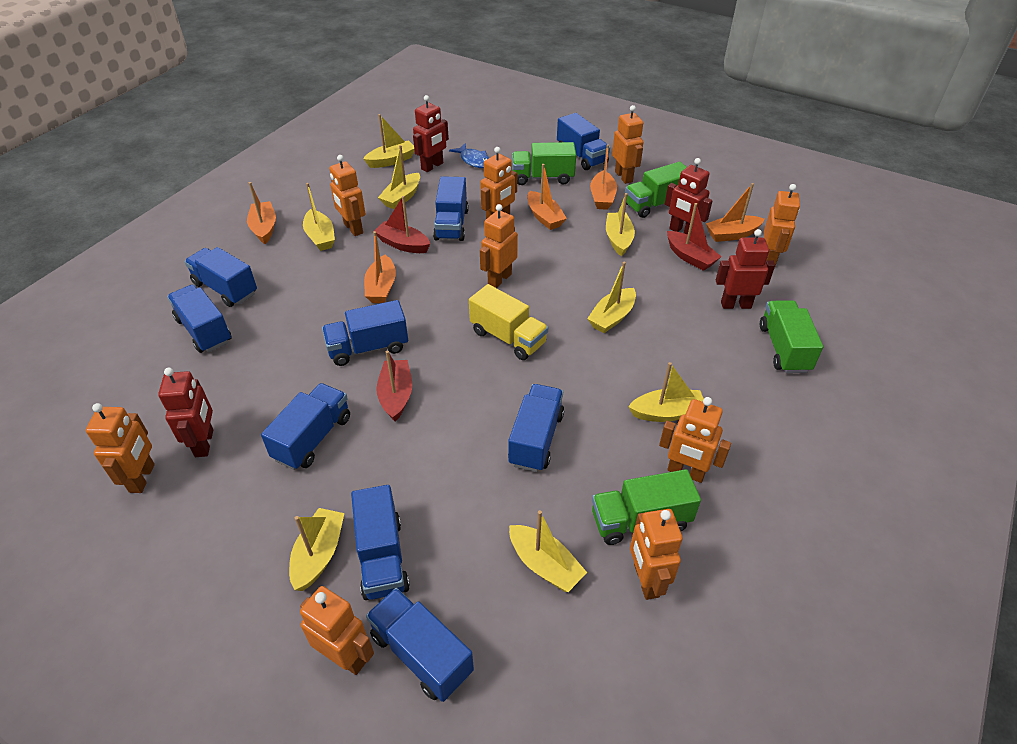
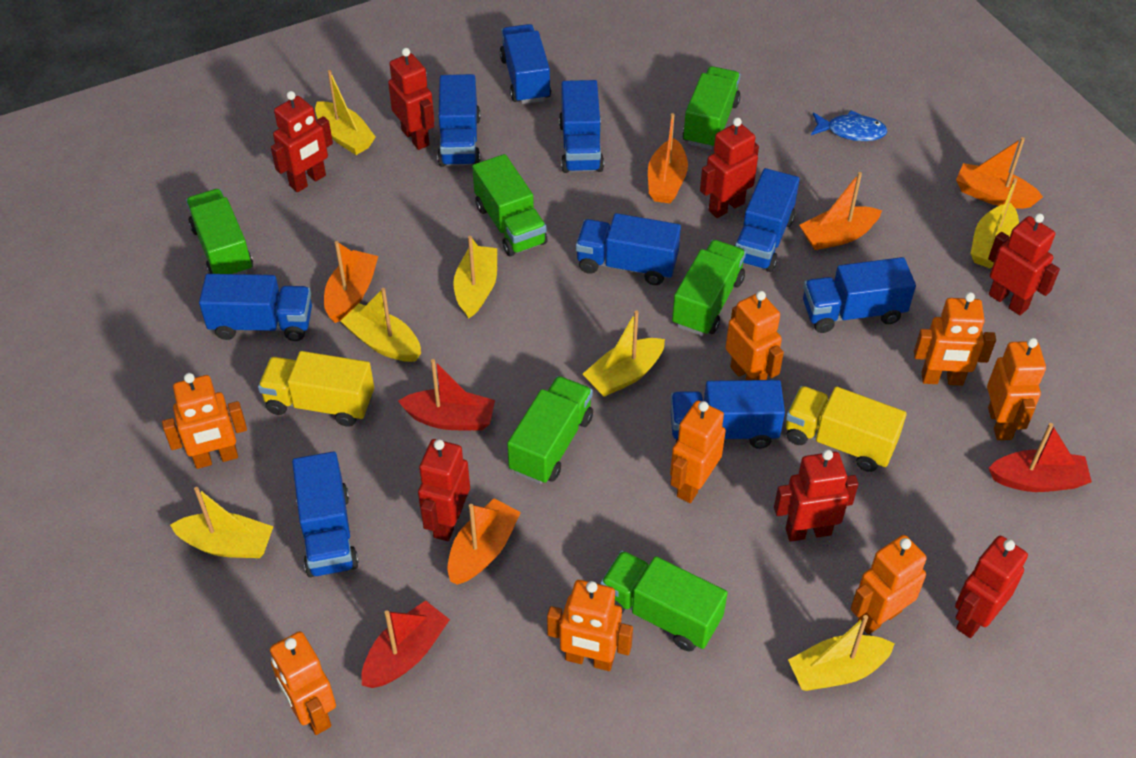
green truck: [512,142,576,185] [592,469,701,545] [625,162,687,218] [760,300,823,373] = 4 -> [186,189,253,274] [472,154,548,256] [507,376,593,484] [600,550,728,652] [672,240,746,336] [683,66,741,149] = 6
orange robot: [85,403,155,493] [300,586,374,675] [329,155,366,236] [480,147,517,219] [480,204,518,288] [612,105,644,184] [630,509,683,600] [659,397,731,483] [764,184,800,266] = 9 -> [162,373,247,469] [270,631,336,735] [547,580,633,671] [670,400,726,503] [725,291,784,380] [850,535,927,635] [914,292,996,386] [987,338,1046,440] = 8
red robot: [158,368,213,457] [413,95,449,172] [665,158,713,234] [716,229,775,309] = 4 -> [271,91,333,192] [388,48,434,150] [418,439,470,541] [700,117,759,218] [774,449,858,542] [955,536,1028,638] [988,213,1060,315] = 7
yellow boat: [289,508,344,591] [303,183,335,251] [363,114,414,168] [378,145,420,209] [509,510,587,592] [587,262,636,333] [606,193,635,256] [628,362,704,422] = 8 -> [170,487,274,558] [315,70,375,155] [341,288,421,362] [453,236,497,319] [583,311,665,397] [788,615,895,691] [970,178,1019,268] = 7
yellow truck: [469,284,548,360] = 1 -> [258,351,374,427] [786,386,907,472] = 2

